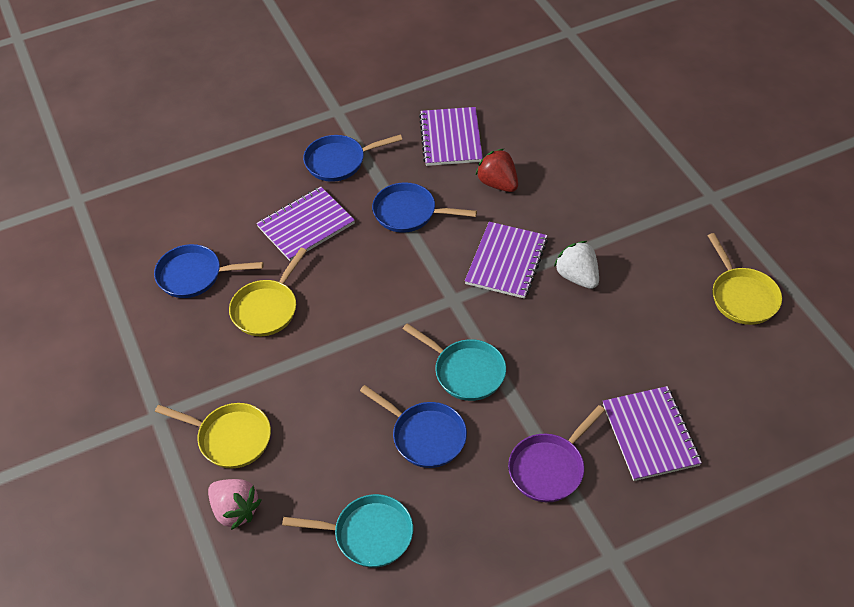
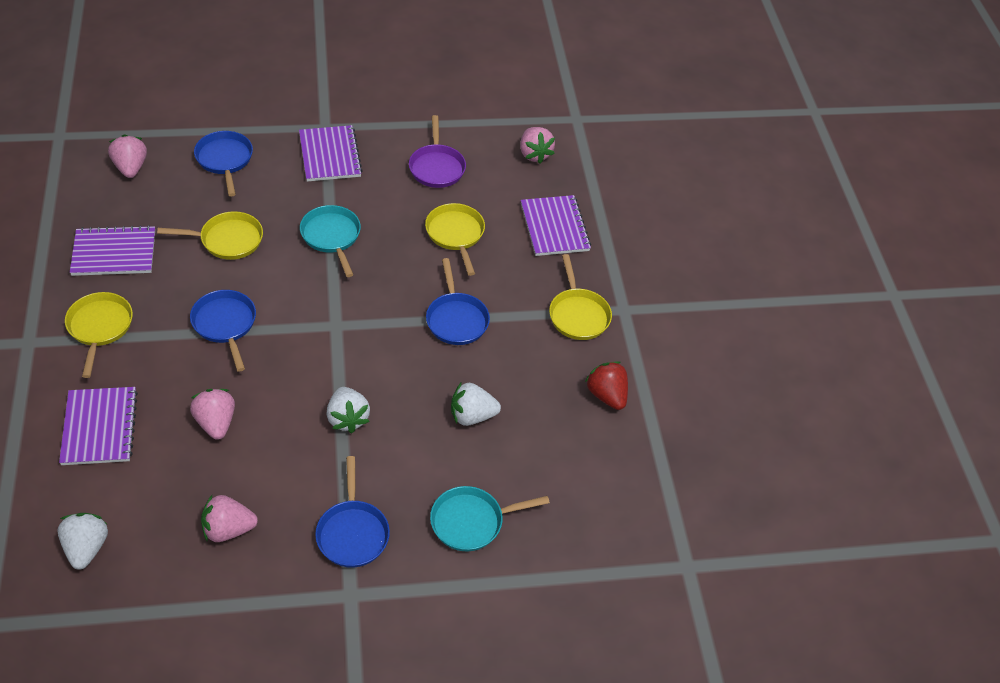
pink strawberry: [208,479,261,530] = 1 -> [108,134,147,178] [190,389,235,440] [201,495,258,542] [520,127,555,164] = 4
white strawberry: [554,241,599,289] = 1 -> [57,513,108,570] [326,387,370,433] [451,382,501,426] = 3
yellow pan: [155,403,271,468] [229,248,307,336] [708,233,782,325] = 3 -> [65,292,133,378] [157,211,263,260] [425,203,485,276] [549,254,612,340] = 4

